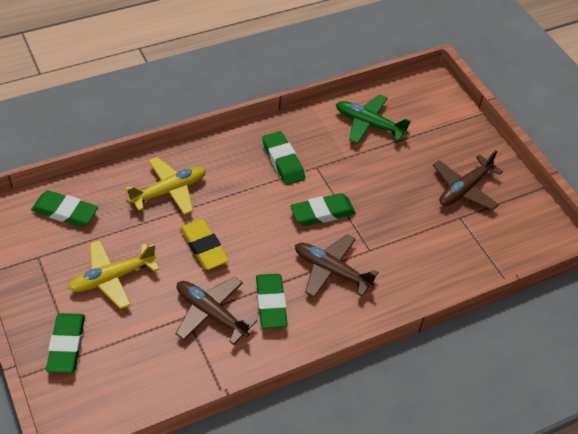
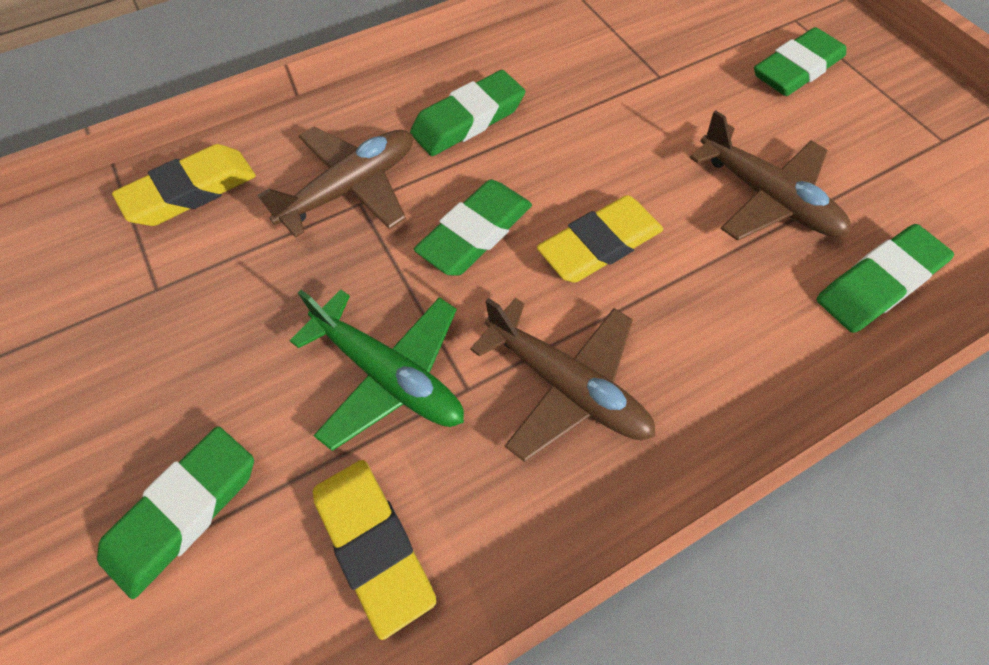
yellow eraser: [180,219,229,270] = 1 -> [112,144,256,226] [313,460,436,640] [537,195,663,283] = 3
yellow plane: [68,240,159,309] [125,157,206,215] = 2 -> none = 0

